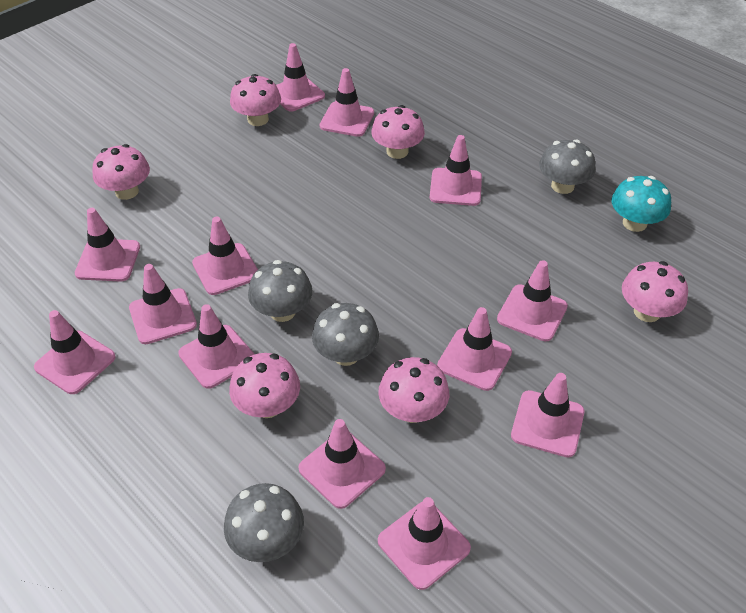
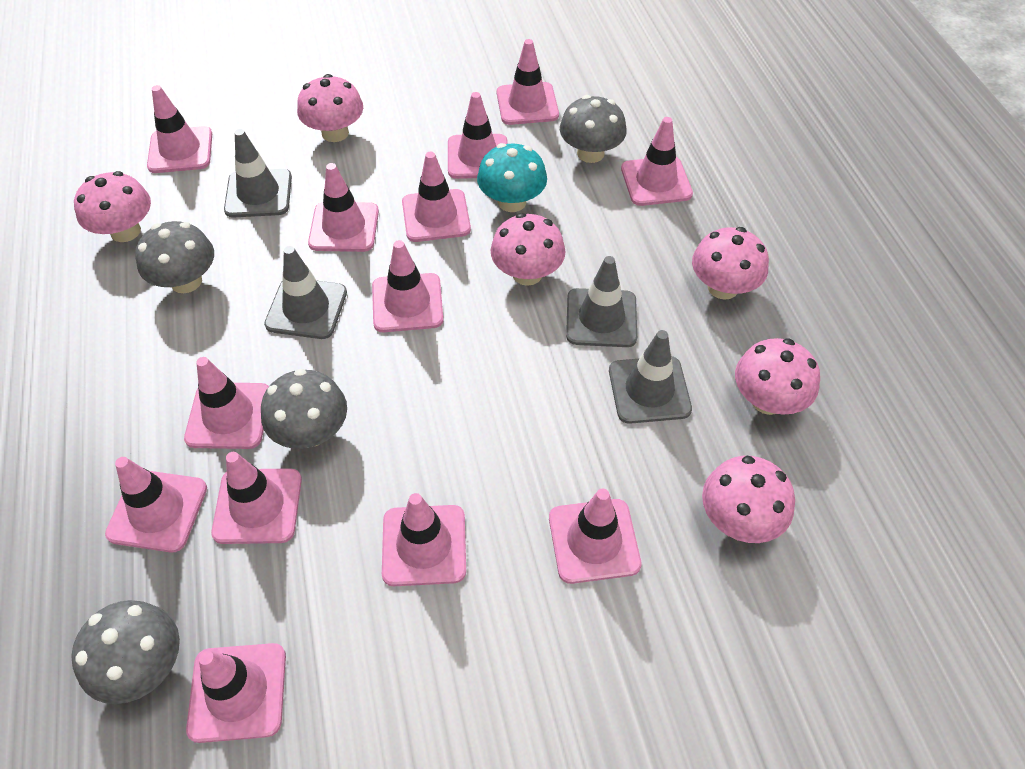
grey traffic cone: none = 0 -> [224,129,292,218] [264,246,347,339] [566,256,637,347] [609,330,692,424] = 4

